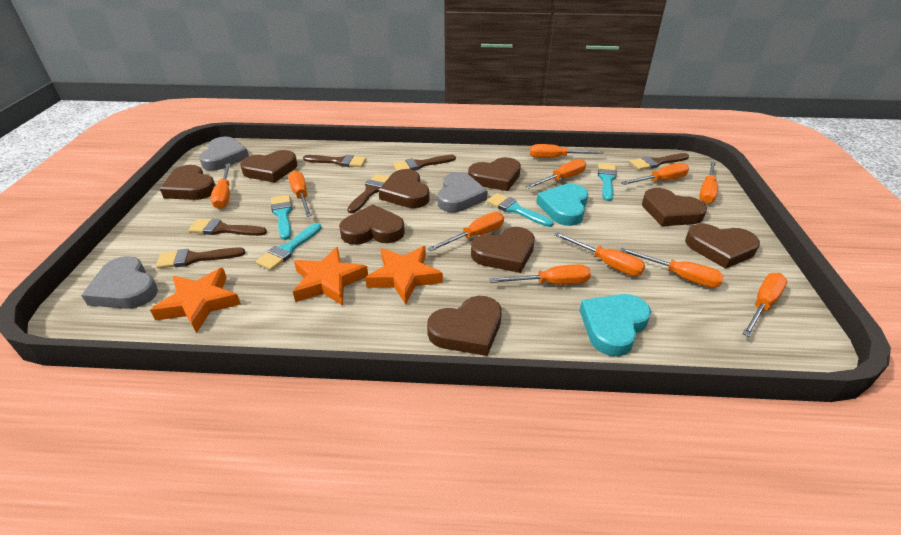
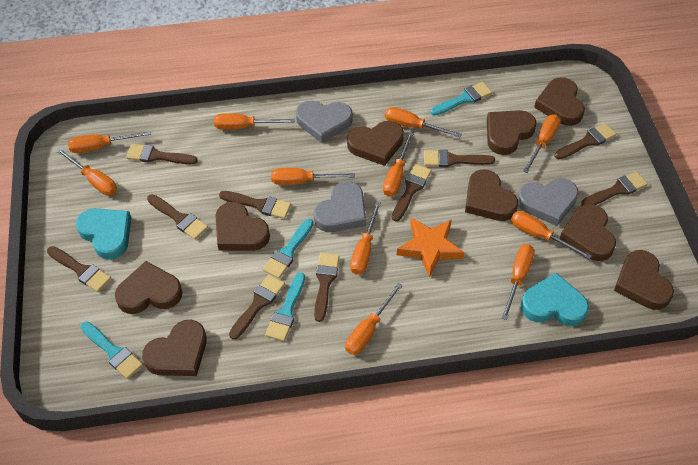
brown brush: [156,247,245,269] [188,219,267,236] [303,155,366,167] [347,174,389,213] [393,155,456,171] [630,153,689,170] = 6 -> [47,246,111,292] [126,144,198,164] [147,194,208,240] [219,191,291,219] [229,274,285,339] [314,253,340,322] [392,164,432,221] [424,150,495,167] [555,123,616,159] [581,171,648,205] = 10
orange star: [150,268,241,333] [293,247,368,306] [365,246,443,304] = 3 -> [397,218,464,278] = 1

